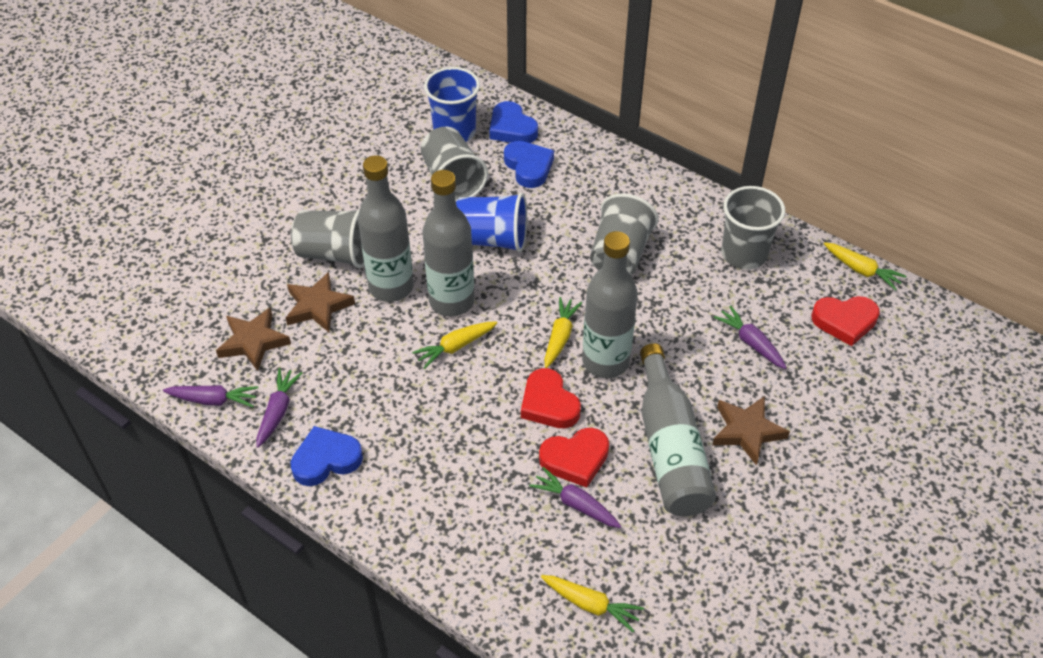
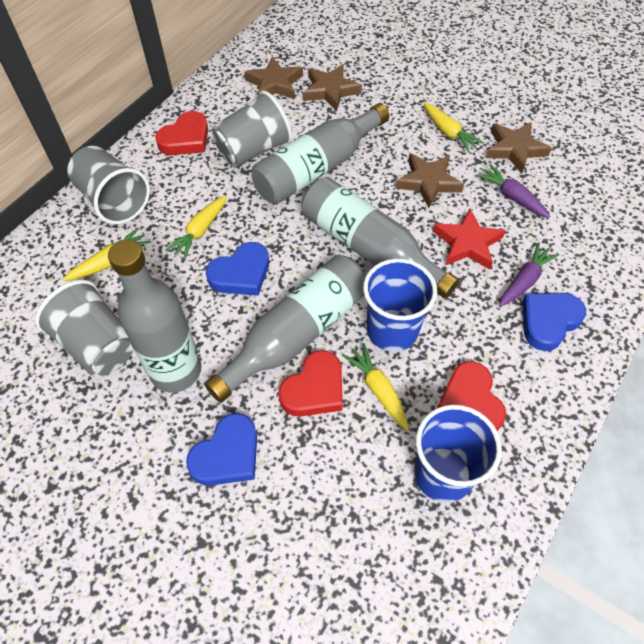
brown star: [216,308,291,371] [286,272,355,332] [712,396,790,466] = 3 -> [244,56,303,99] [303,64,362,111] [396,153,464,208] [486,122,552,173] = 4
grey cup: [291,209,364,268] [421,126,488,201] [590,194,658,275] [721,186,785,269] = 4 -> [35,280,134,377] [67,146,150,224] [212,91,292,167] = 3
purple carrot: [163,385,258,407] [256,368,302,448] [529,467,621,528] [714,306,787,369] = 4 -> [476,164,550,218] [499,242,560,307] = 2
red star: none = 0 -> [433,209,506,269] = 1

